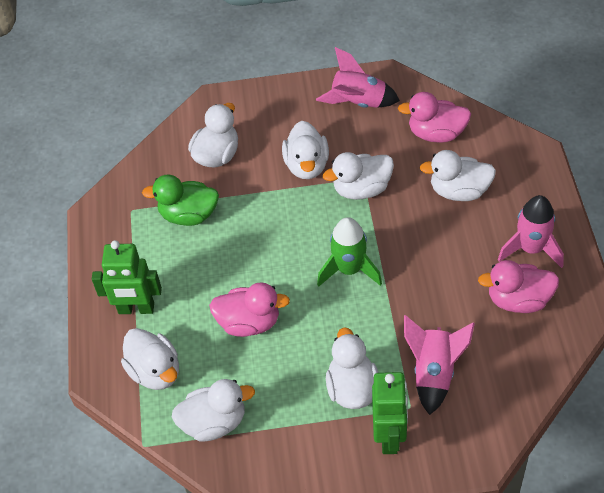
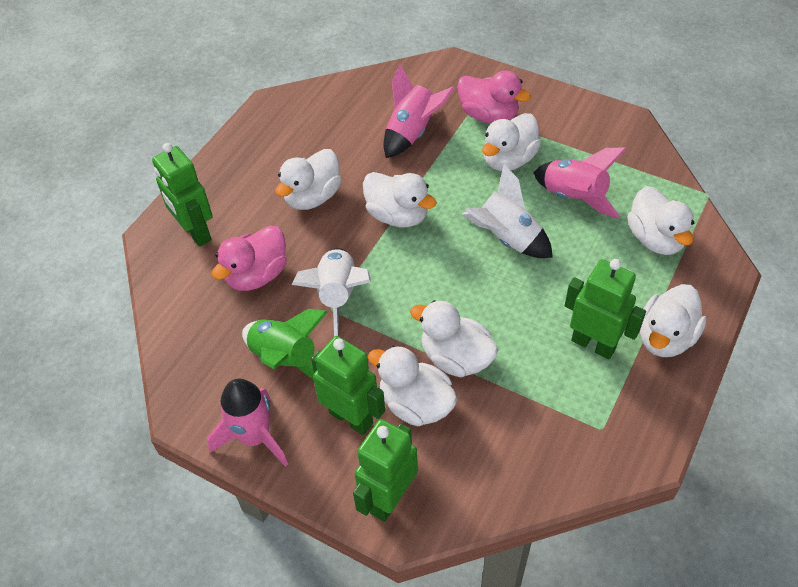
green duck: [142,174,219,226] = 1 -> none = 0
green robot: [92,240,162,314] [372,372,408,454] = 2 -> [152,143,213,247] [311,336,385,435] [353,419,418,522] [565,259,646,359] = 4
pink duck: [209,282,290,337] [398,92,471,142] [478,260,559,313] = 3 -> [212,225,287,291] [457,70,531,123] = 2
white rocket: none = 0 -> [291,248,371,337] [462,164,553,258] = 2

